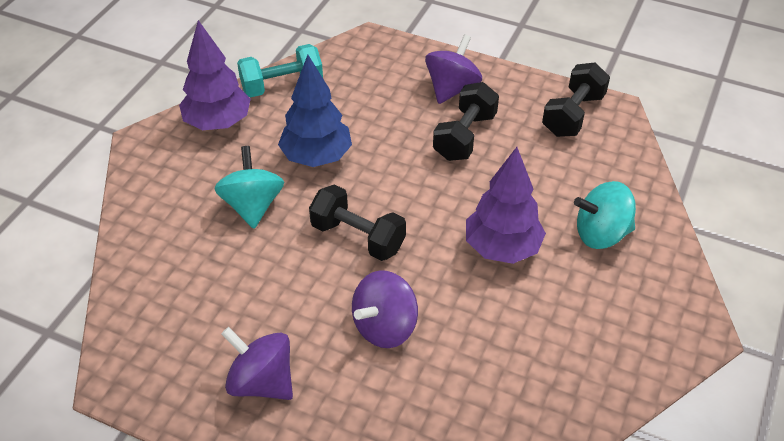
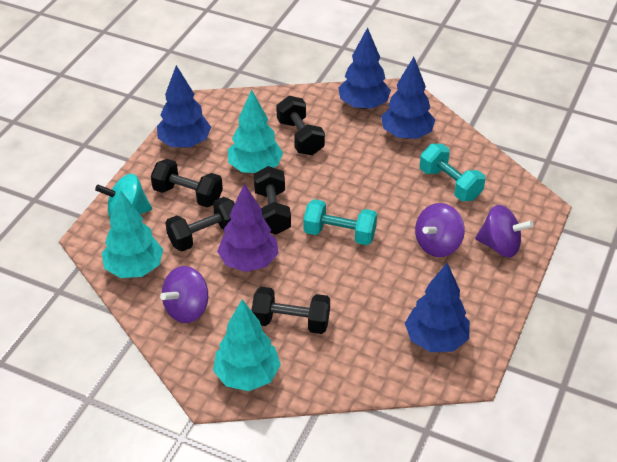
black dumbbell: [309,184,406,261] [433,82,499,161] [542,62,610,137] = 3 -> [151,159,223,207] [165,197,235,251] [251,287,330,334] [254,166,291,234] [276,96,325,155] = 5
blue tree: [278,55,352,167] = 1 -> [157,65,211,148] [338,27,391,109] [381,57,435,139] [405,263,470,352] = 4
purple tree: [179,20,251,130] [466,147,546,264] = 2 -> [217,183,279,272] = 1
turquoise dumbbell: [237,44,323,97] = 1 -> [303,199,377,245] [420,144,485,201] = 2
turquoise spinning top: [214,146,284,229] [574,181,636,249] = 2 -> [95,174,152,218] = 1
turquoise tree: none = 0 -> [102,190,163,278] [213,299,281,391] [228,90,283,173] = 3

